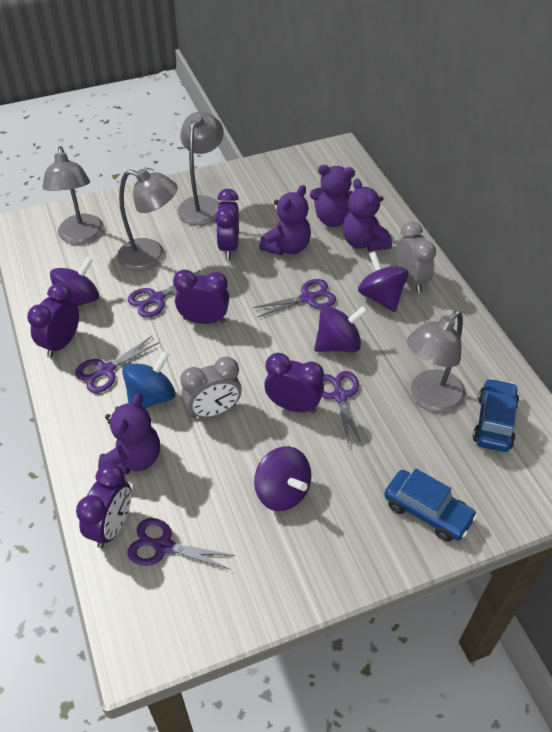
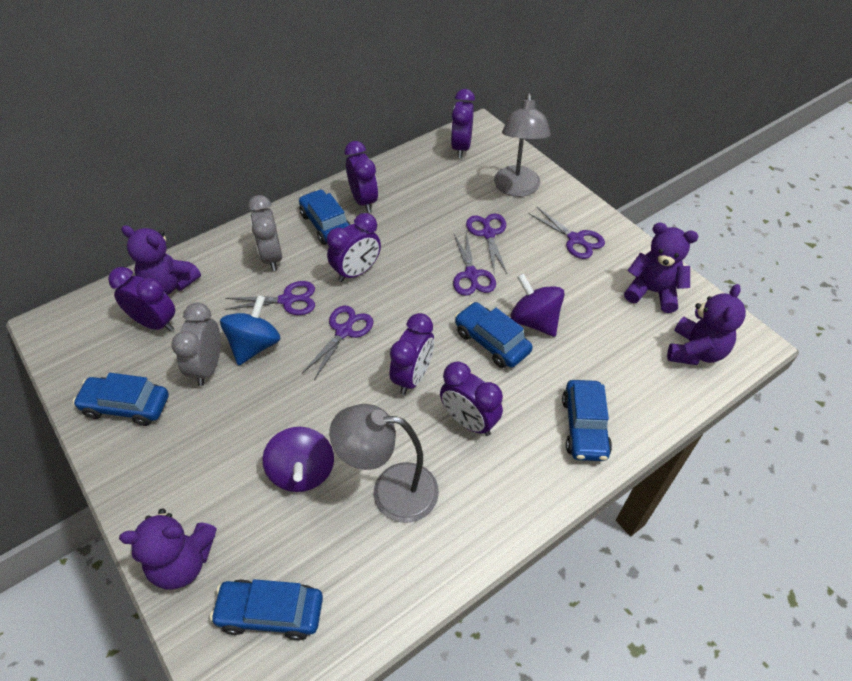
blue car: [384,469,477,542] [473,378,519,452] = 2 -> [73,373,169,426] [210,579,323,641] [299,189,351,245] [455,302,533,368] [562,380,612,461] = 5
grey lamp: [42,146,104,245] [117,168,178,271] [177,111,224,225] [407,311,466,413] = 4 -> [329,404,439,523] [494,93,551,197] = 2
purple clock: [27,283,79,358] [76,464,131,548] [173,269,229,324] [215,189,239,259] [264,353,324,413] = 5 -> [108,267,175,332] [327,213,381,282] [345,141,378,213] [390,313,434,395] [440,362,503,436] [451,89,475,158] = 6
purple spinning top: [50,256,99,306] [254,446,311,511] [314,306,368,352] [358,251,409,312] = 4 -> [262,427,334,492] [511,273,565,337] = 2

